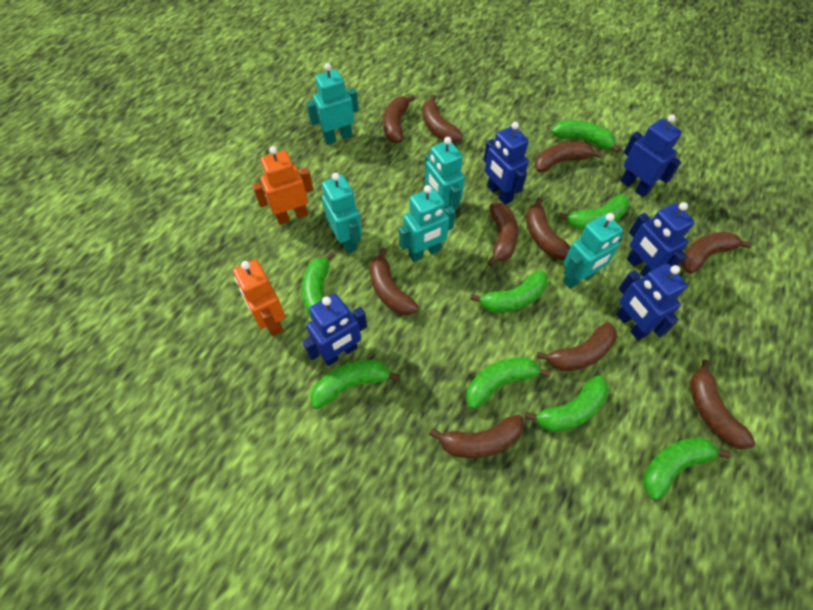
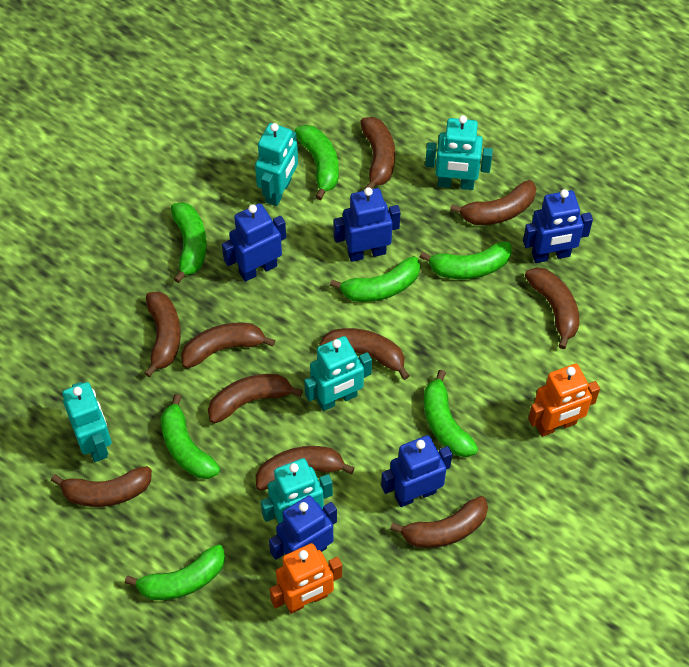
green banana: [301,252,335,319] [310,360,400,409] [466,357,550,409] [470,270,548,313] [525,375,609,432] [551,120,621,154] [558,194,629,230] [643,437,731,500] = 8 -> [125,544,225,600] [161,394,220,479] [171,202,207,283] [295,125,339,200] [330,256,420,302] [419,242,512,279] [424,370,478,457] = 7

